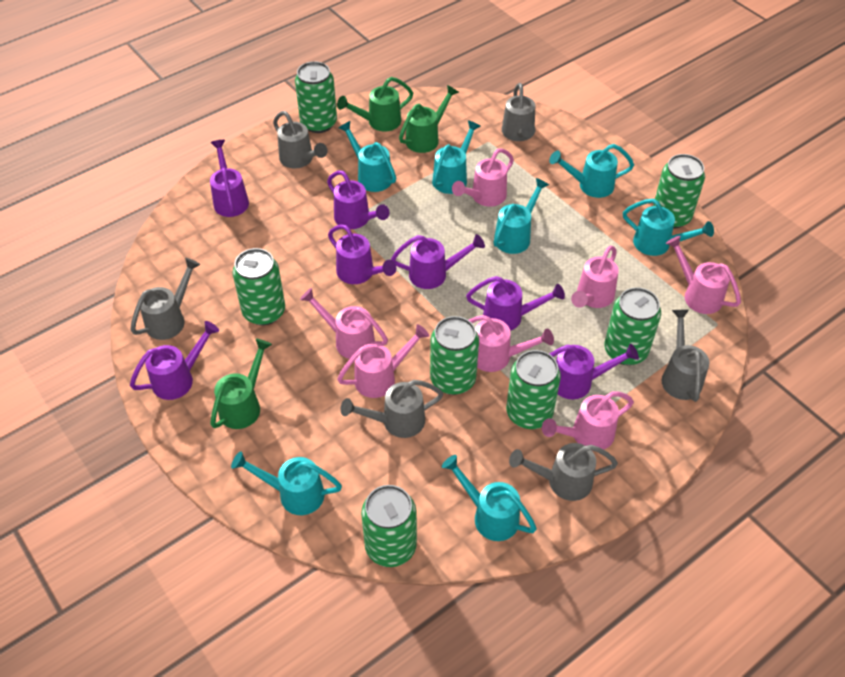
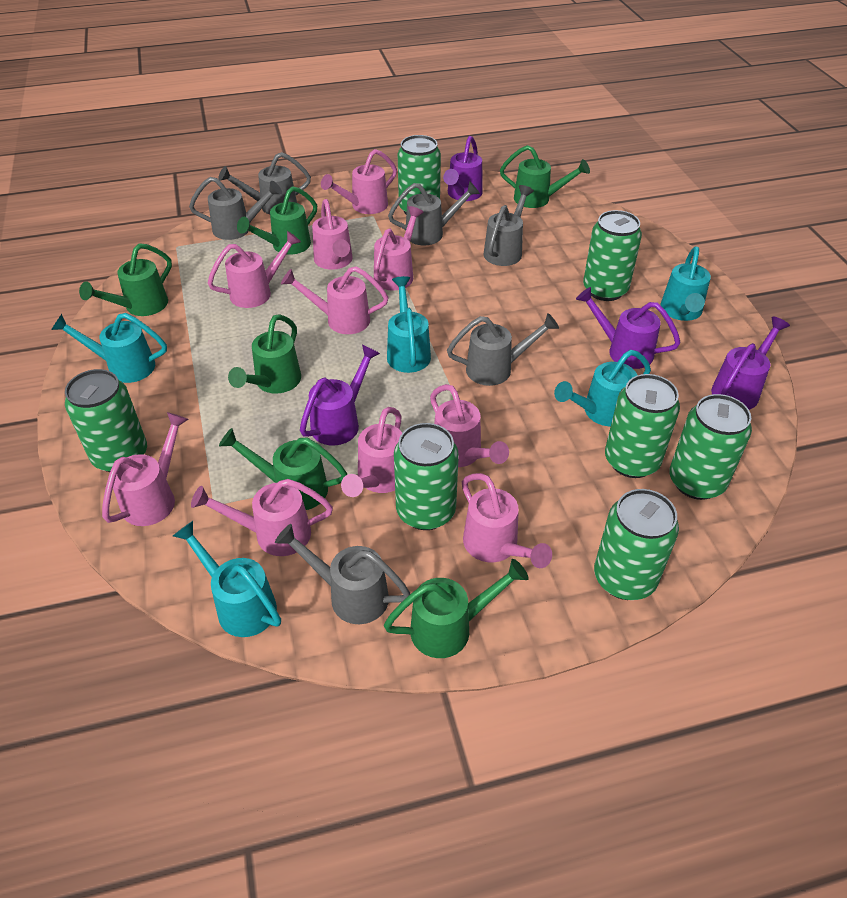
green watering can: [210,339,272,429] [337,77,413,132] [399,85,459,153] = 3 -> [79,243,172,316] [219,428,347,510] [228,314,301,394] [237,186,317,255] [384,559,528,658] [500,145,590,208] = 6
pink watering can: [300,288,388,359] [337,324,429,398] [452,148,514,207] [469,315,554,372] [542,391,634,450] [571,246,619,308] [666,236,741,314] = 7 -> [102,412,188,526] [191,479,333,556] [208,231,301,308] [281,266,389,334] [312,199,353,270] [321,149,397,214] [341,407,402,497] [374,206,424,291] [430,384,509,467] [462,473,552,568] = 10
purple watering can: [130,321,219,400] [210,140,249,217] [327,170,390,229] [328,224,397,284] [391,234,485,289] [466,276,565,331] [549,344,639,399] = 7 -> [300,345,380,446] [443,136,483,201] [576,287,681,369] [711,316,790,410] = 4
turquoise watering can: [231,451,342,515] [338,121,396,192] [432,120,481,194] [442,455,537,541] [494,178,549,254] [549,144,634,198] [623,199,714,256] = 7 -> [51,313,167,383] [173,521,281,637] [387,276,431,373] [554,350,651,426] [660,246,711,321] = 5

